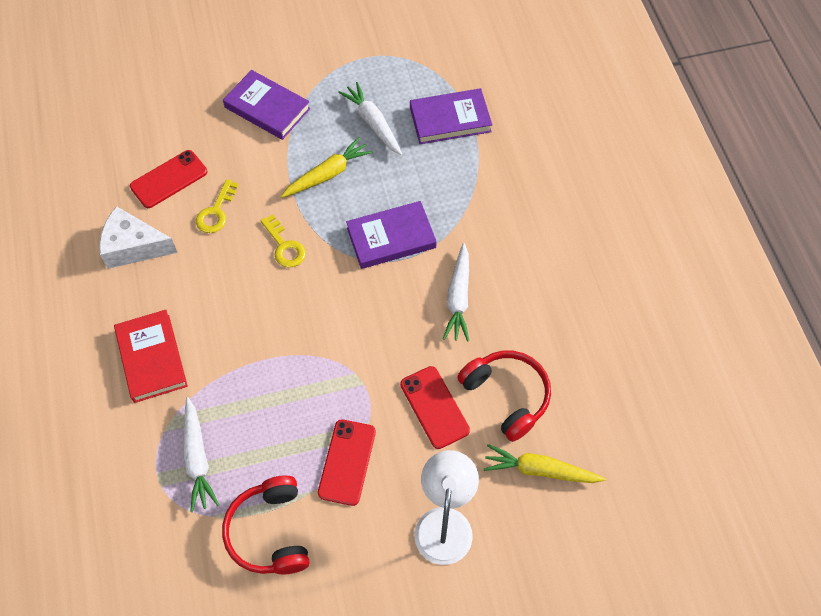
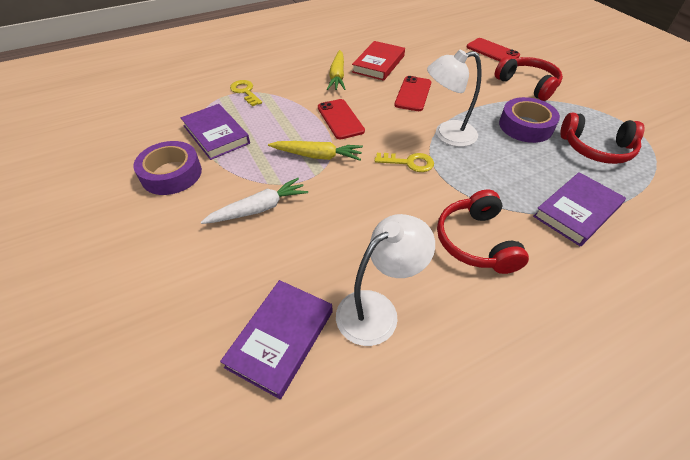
purple tape: none = 0 -> [133,141,202,195] [499,97,560,143] = 2
red headphones: [222,476,310,575] [457,351,551,442] = 2 -> [437,189,529,274] [495,56,563,101] [560,112,644,164] = 3
white carrot: [183,397,219,512] [338,82,402,155] [443,243,469,342] = 3 -> [201,178,308,224] = 1
white cheese: [99,206,178,269] = 1 -> none = 0
white lamp: [415,450,479,565] = 1 -> [336,214,435,346] [427,50,482,147] = 2

